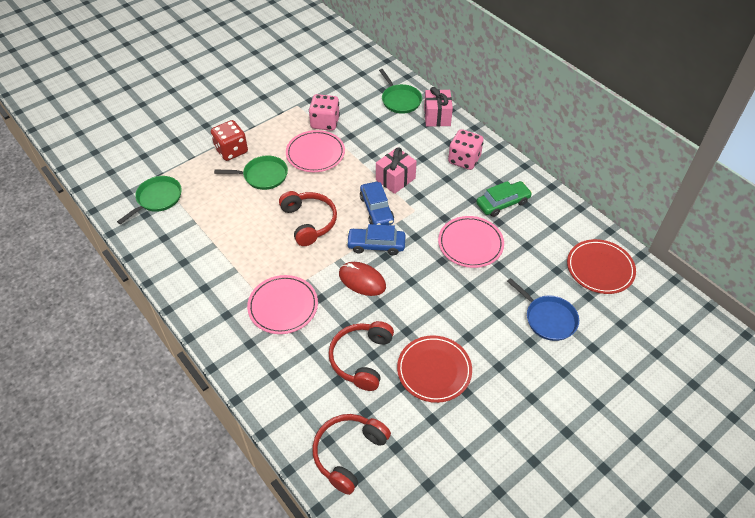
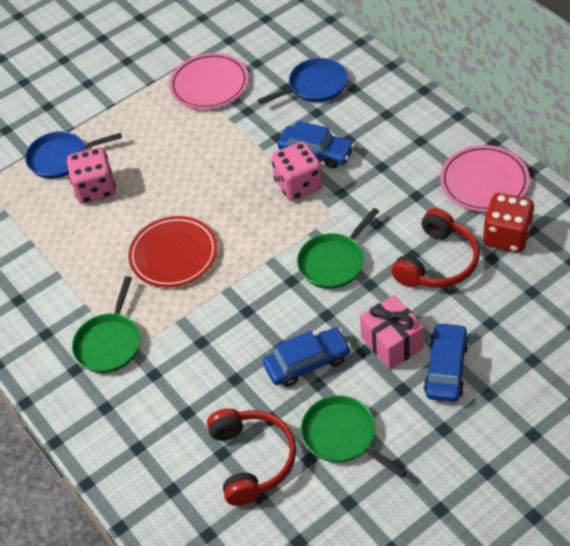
blue car: [346,224,406,255] [360,182,394,225] = 2 -> [263,327,351,387] [277,121,355,169] [424,322,469,402] = 3
blue pan: [507,278,579,341] = 1 -> [25,131,122,179] [258,58,348,104] = 2
green car: [476,181,532,217] = 1 -> none = 0
pink gift: [376,148,417,194] [424,87,453,127] = 2 -> [360,295,424,370] = 1
pink plate: [247,275,318,334] [286,130,345,172] [438,216,504,268] = 3 -> [169,53,249,109] [440,145,530,212] = 2
red headphones: [279,191,337,246] [312,414,391,495] [329,321,394,391] = 3 -> [207,408,296,506] [391,208,480,288] = 2
red mouse: [339,262,386,296] = 1 -> none = 0
red plate: [397,335,472,403] [567,239,636,294] = 2 -> [128,216,218,288] = 1

